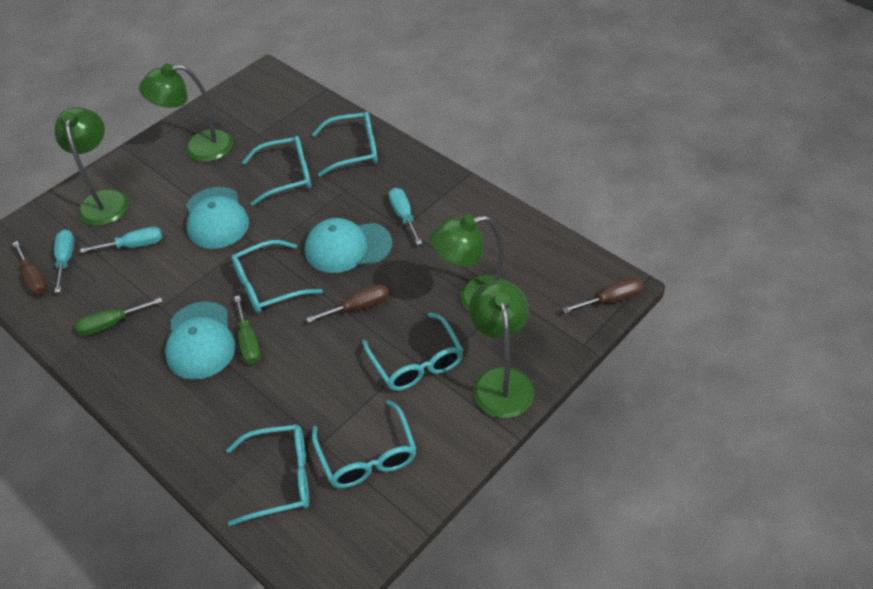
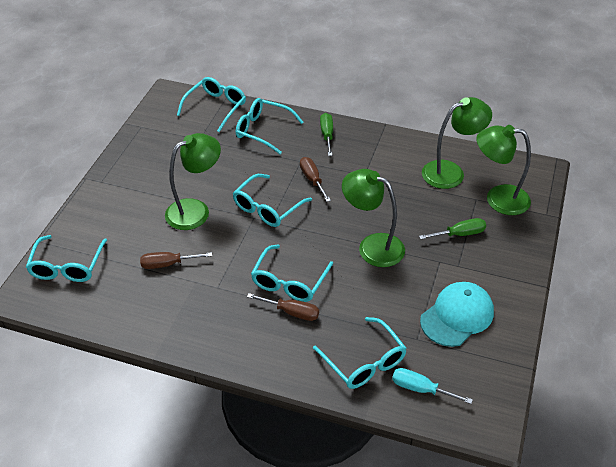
turquoise cap: [165,301,236,380] [186,187,249,249] [305,218,392,273] = 3 -> [420,282,494,347] = 1
turquoise screwdriver: [54,229,74,293] [80,227,162,253] [389,188,422,245] = 3 -> [392,368,473,404] = 1

